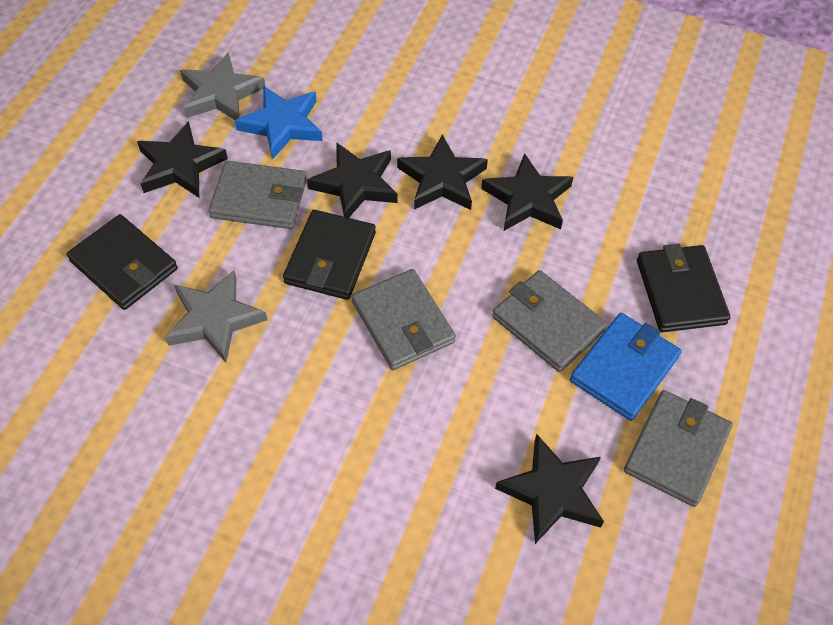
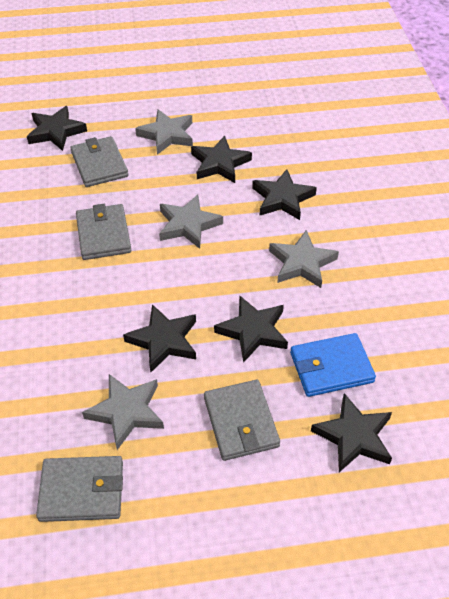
black star: [137,121,228,198] [307,142,397,218] [397,134,488,210] [481,153,573,231] [495,434,604,544] = 5 -> [27,106,87,151] [123,304,196,373] [191,136,252,183] [214,295,288,363] [252,169,317,220] [311,393,392,472] = 6
black wallet: [67,214,178,310] [283,210,376,300] [637,244,731,332] = 3 -> none = 0
blue star: [235,86,323,160] = 1 -> none = 0
grey star: [165,270,267,363] [180,52,266,120] = 2 -> [82,374,164,450] [135,109,193,155] [159,194,223,249] [269,230,339,288] = 4

